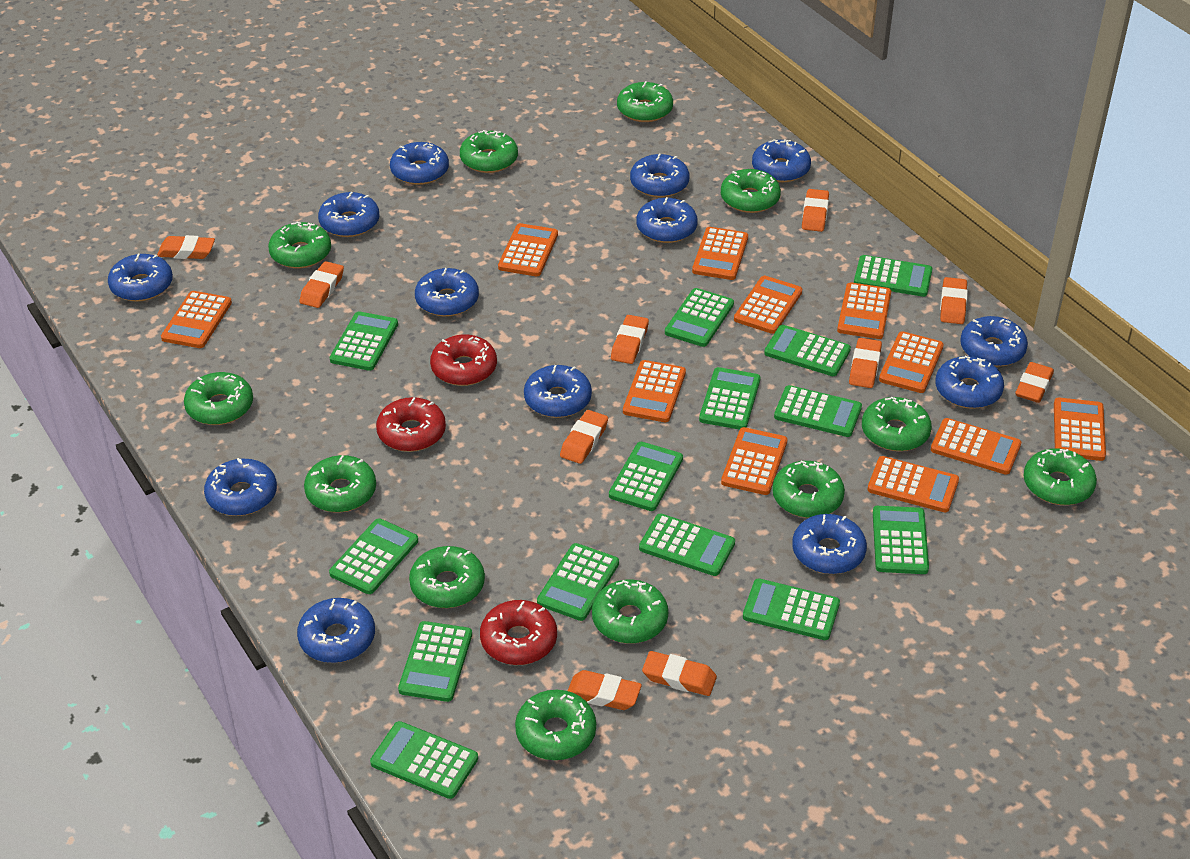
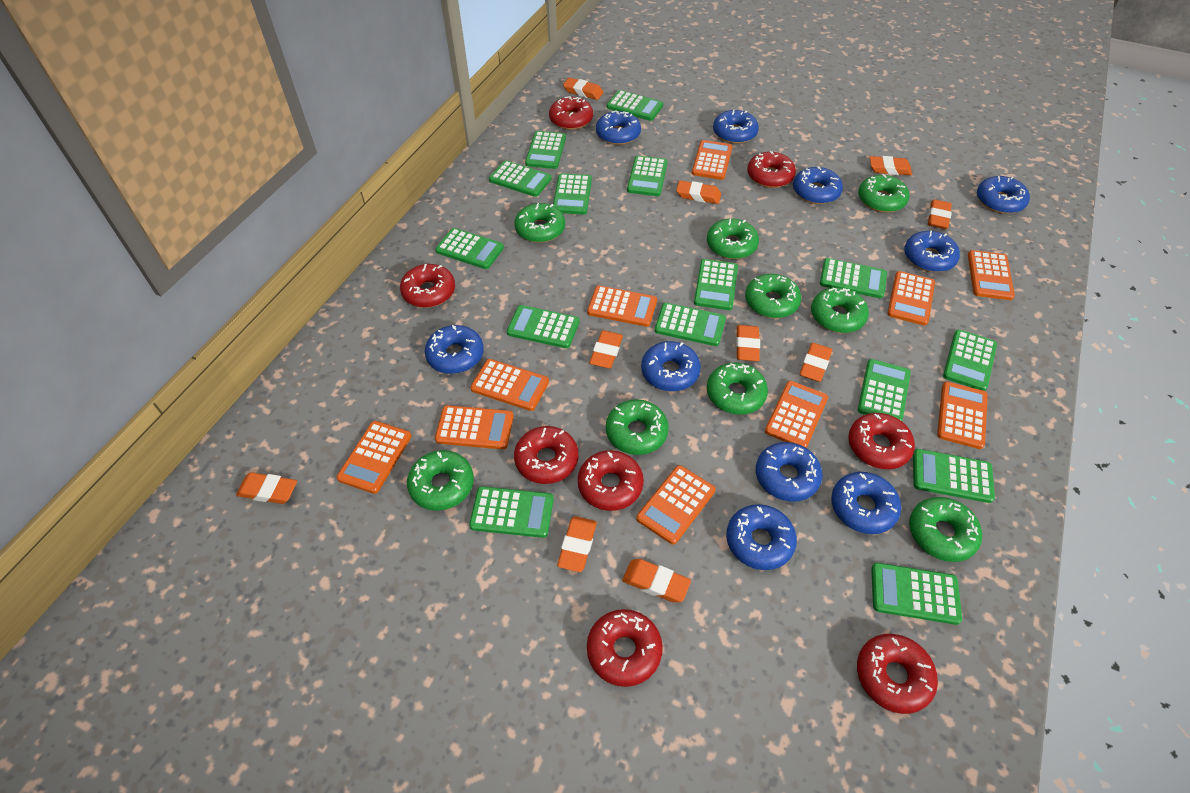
blue donut: [108,254,173,302] [204,458,277,516] [297,598,375,663] [318,192,380,237] [390,142,449,185] [415,268,479,317] [524,365,592,418] [630,154,689,198] [637,197,698,243] [752,139,811,182] [792,514,867,574] [935,356,1004,409] [960,316,1028,367] = 13 -> [425,325,484,374] [596,110,641,145] [641,341,701,391] [713,109,759,144] [726,504,797,570] [756,442,822,502] [793,166,843,204] [831,472,901,534] [904,231,960,272] [977,176,1030,214] = 10
green calculator: [329,518,418,594] [330,311,398,371] [370,721,478,799] [398,621,472,702] [537,543,619,621] [609,442,683,511] [639,514,735,576] [665,288,734,347] [699,367,761,430] [743,578,840,640] [764,325,851,376] [774,385,862,437] [854,255,932,297] [873,506,929,574] = 14 -> [435,228,504,269] [469,486,554,538] [489,160,552,197] [507,305,580,348] [525,131,566,169] [553,173,592,215] [607,90,663,121] [627,156,668,196] [655,303,726,346] [694,259,738,310] [820,258,887,298] [858,359,911,421] [871,563,962,625] [913,449,995,503] [943,329,997,391] = 15
green donut: [184,372,253,425] [268,222,331,269] [304,455,376,513] [409,546,485,608] [460,130,518,173] [515,690,596,760] [592,580,668,644] [617,81,673,122] [721,169,781,213] [772,461,845,518] [862,397,932,451] [1023,448,1097,505] = 12 -> [407,450,474,511] [514,203,565,243] [606,399,669,455] [707,218,759,259] [707,363,768,415] [745,274,801,318] [811,287,869,333] [858,174,909,212] [909,497,982,562] = 9
orange calculator: [161,291,232,348] [498,223,558,276] [623,360,686,422] [692,227,748,280] [721,427,787,495] [734,276,802,334] [837,282,891,339] [868,456,959,512] [879,331,944,393] [931,418,1021,475] [1054,397,1106,461] = 11 -> [337,421,411,494] [435,405,514,449] [471,359,549,411] [587,285,657,327] [636,465,716,545] [692,140,732,180] [765,381,828,448] [887,271,935,326] [937,382,988,449] [968,250,1015,300] = 10
red donut: [376,397,446,452] [430,334,497,386] [480,600,557,665] = 3 -> [400,264,455,308] [514,426,578,484] [549,96,593,130] [578,450,644,511] [587,609,663,687] [747,151,796,188] [848,413,915,469] [857,634,938,714] = 8

